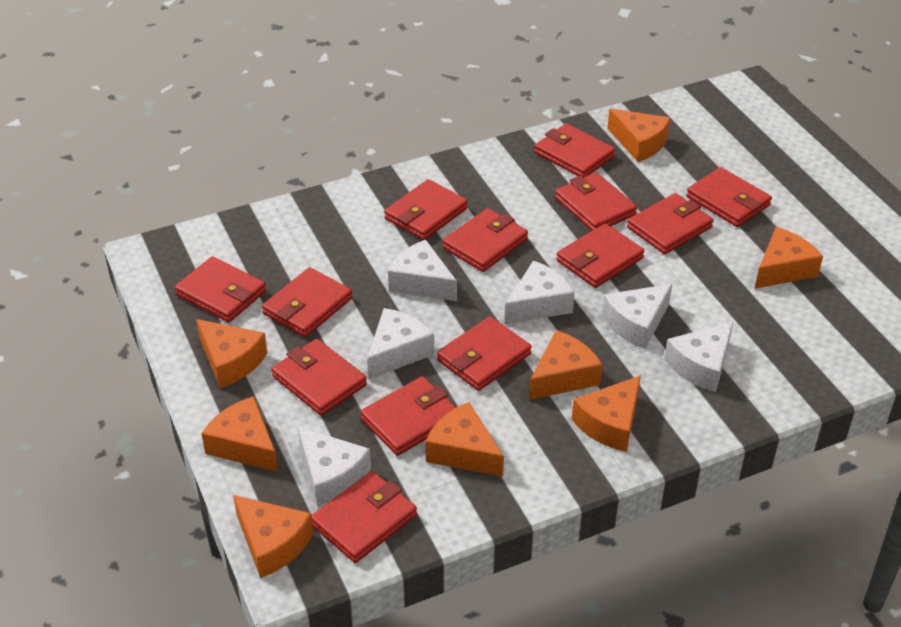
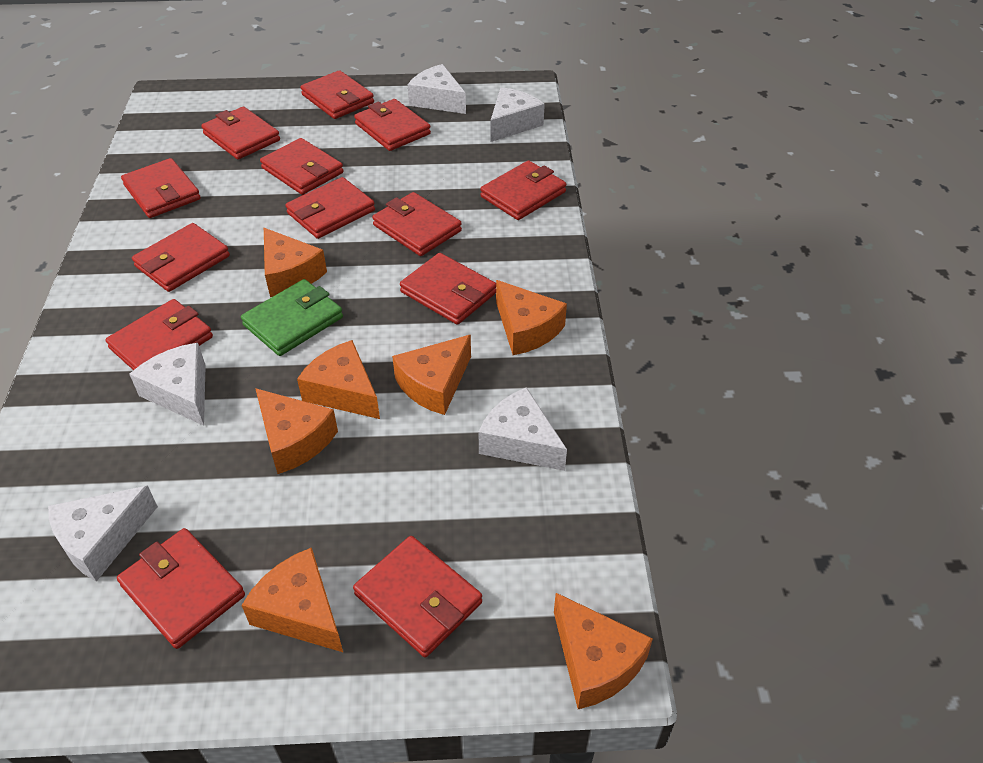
green wallet: none = 0 -> [241,279,343,356] = 1
orange cheese: [196,319,267,388] [201,396,278,472] [233,495,314,578] [425,402,504,477] [529,330,602,400] [572,375,641,452] [607,109,670,162] [755,227,823,289] = 8 -> [241,547,343,652] [255,388,338,474] [264,228,327,297] [297,340,380,419] [392,335,471,415] [496,280,567,355] [554,593,653,709] = 7
white cheese: [297,426,371,506] [367,308,434,380] [388,240,457,301] [505,261,575,324] [602,284,672,349] [664,321,734,392] = 6 -> [48,486,158,581] [129,343,206,426] [408,64,466,114] [479,387,567,471] [491,87,545,142] = 5

